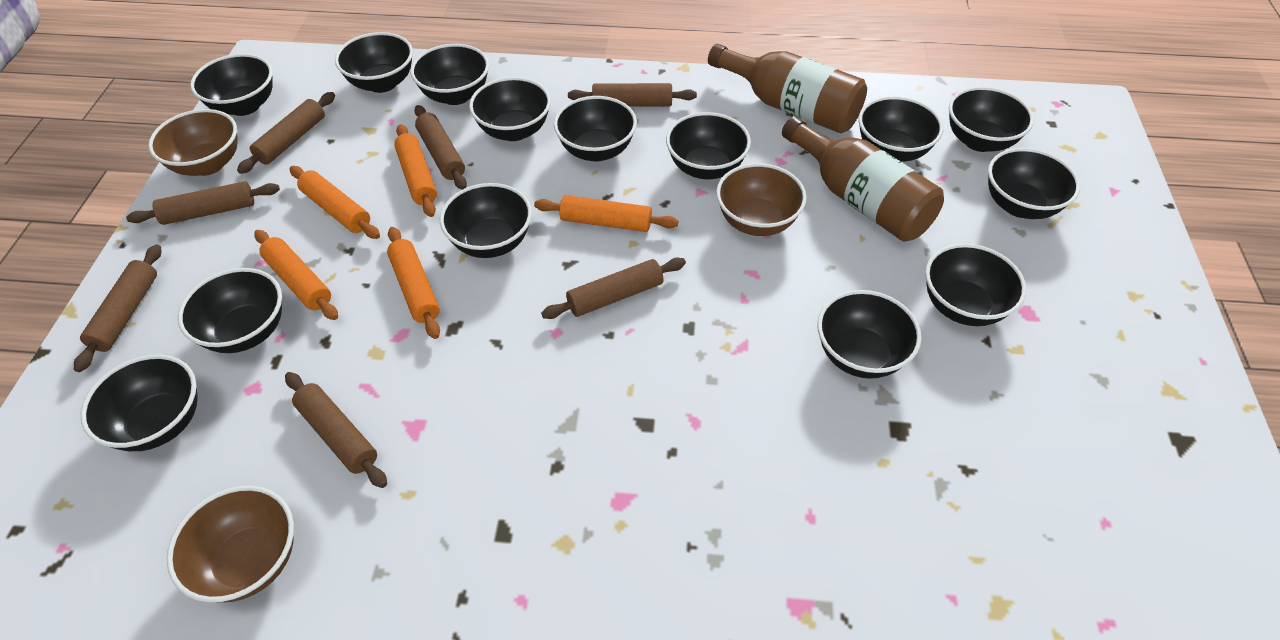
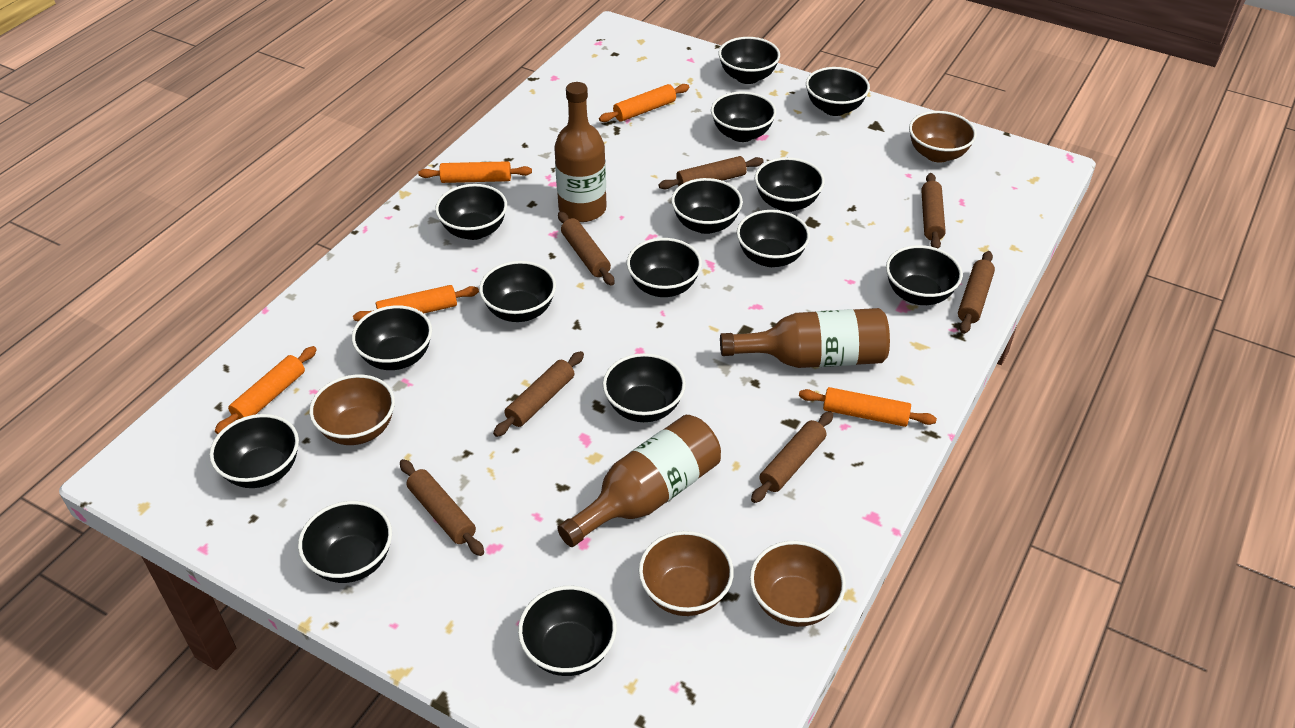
black bowl: [81,355,198,451] [178,268,282,353] [190,54,273,116] [335,32,413,93] [411,44,489,105] [440,183,532,258] [469,77,551,141] [554,96,637,161] [666,112,751,179] [817,290,922,379] [859,96,943,162] [925,244,1026,326] [949,87,1034,152] [988,148,1080,219] = 14 -> [210,414,299,488] [298,501,392,583] [352,305,432,370] [435,184,507,240] [479,261,556,322] [518,586,617,676] [603,353,686,422] [627,238,702,297] [671,178,743,234] [711,92,776,142] [718,37,780,84] [737,210,810,267] [755,157,825,212] [806,67,870,116] [886,245,963,305] = 15
brown bottle: [708,44,867,133] [782,116,944,242] = 2 -> [554,82,607,222] [557,415,721,547] [720,308,890,368] = 3
brown bowl: [148,109,238,176] [167,486,294,602] [716,163,807,236] = 3 -> [309,374,395,445] [639,531,734,616] [750,541,846,627] [909,111,977,163] = 4

